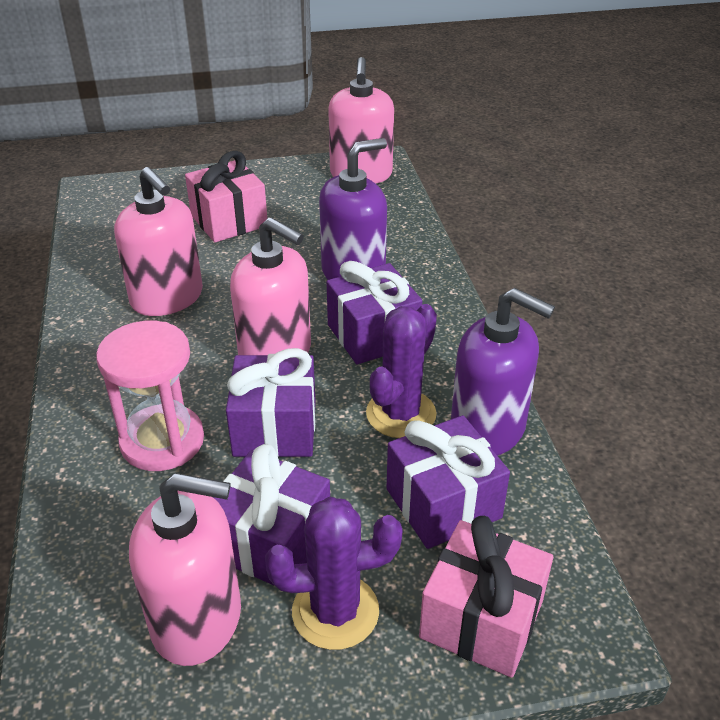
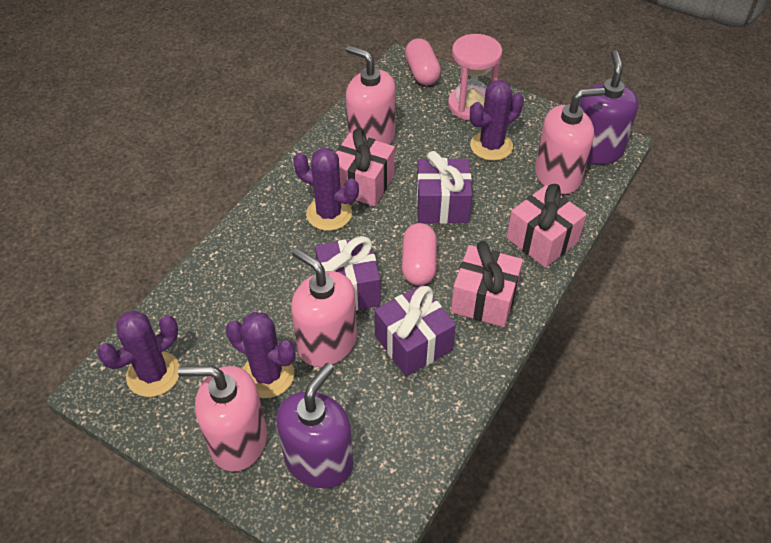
pink capsule: none = 0 -> [402,223,437,286] [405,38,441,85] = 2
pink gift: [185,151,267,242] [419,516,553,678] = 2 -> [336,128,395,206] [451,241,523,327] [507,184,587,268] = 3
purple cactus: [265,497,402,650] [366,304,437,438] = 2 -> [97,310,180,397] [226,312,295,398] [293,148,359,231] [470,80,524,161] = 4
purple gift: [213,444,330,586] [226,348,316,457] [327,261,422,364] [386,415,510,549] = 4 -> [315,236,381,311] [374,285,456,376] [416,151,472,224] = 3

